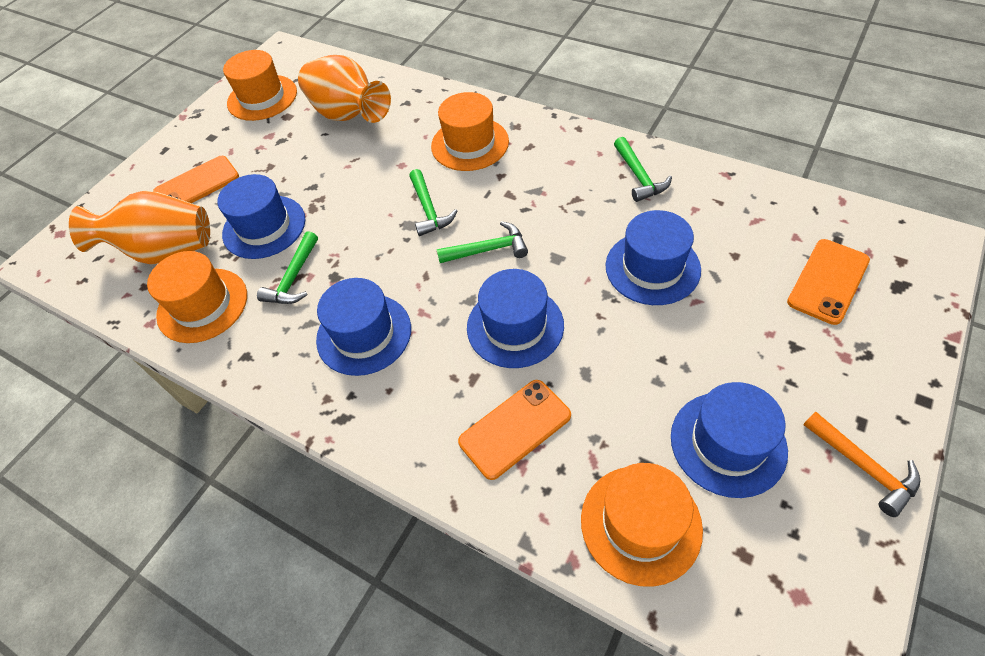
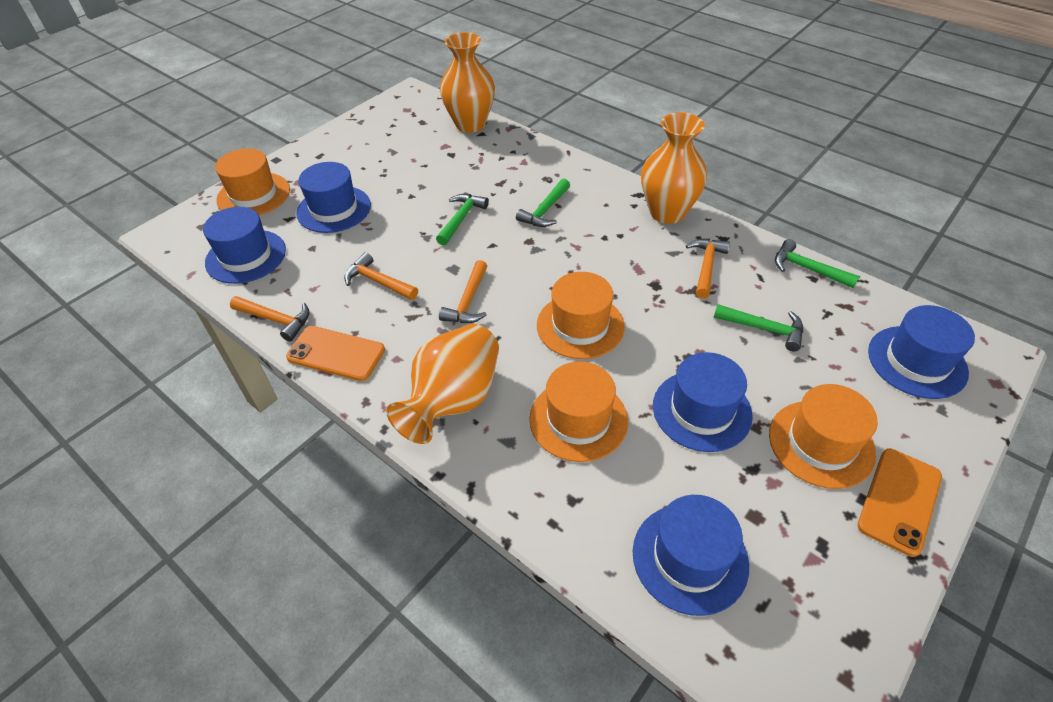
orange hammer: [803,412,921,517] = 1 -> [230,296,310,341] [344,252,418,300] [439,260,487,323] [686,239,730,299] = 4
orange phone: [153,156,239,203] [458,380,571,480] [787,239,870,325] = 3 -> [286,326,385,381] [857,449,942,557] = 2
orange vase: [69,191,210,264] [298,55,391,123] = 2 -> [386,324,499,444] [440,32,495,133] [641,112,707,224] = 3

